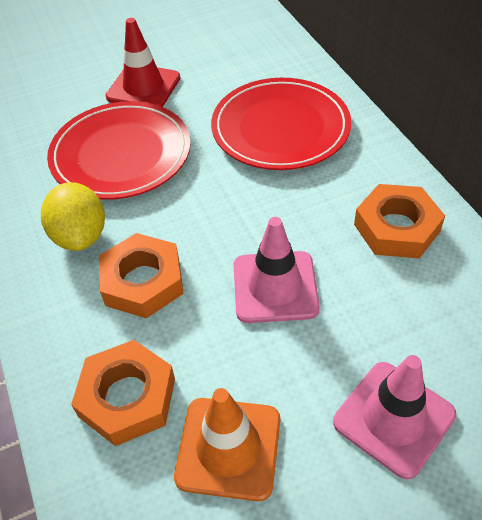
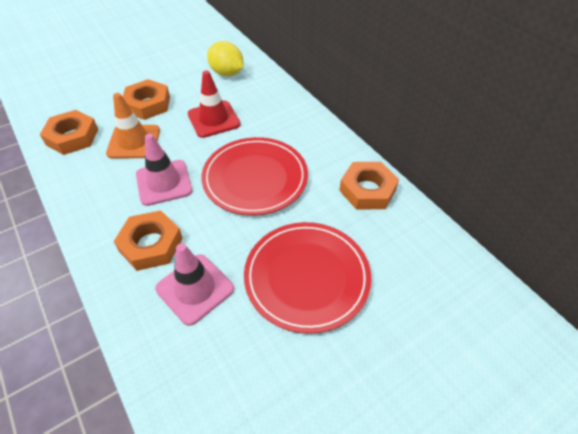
orange nut: [71,340,175,446] [99,233,184,318] [354,184,445,259] = 3 -> [40,110,98,155] [114,210,182,271] [123,79,170,120] [339,162,399,210] = 4

